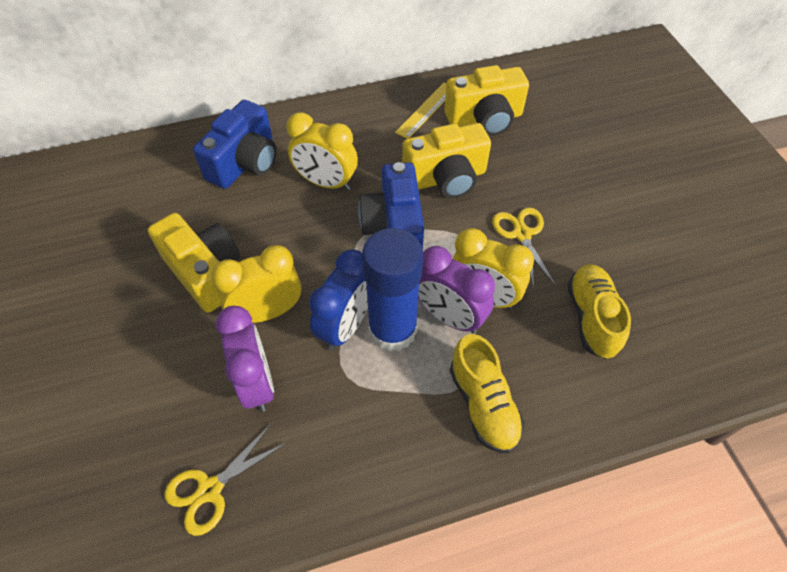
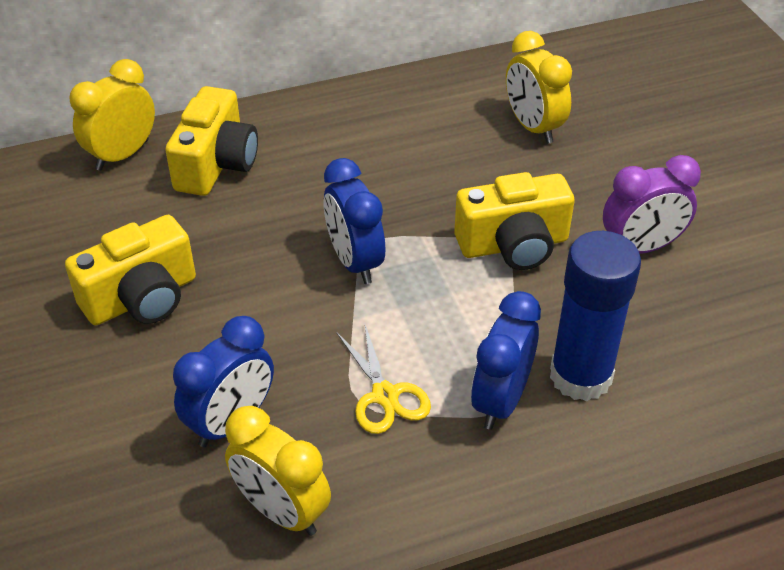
blue camera: [193,100,277,189] [358,162,424,249] = 2 -> none = 0
blue clock: [309,249,368,351] = 1 -> [173,316,274,447] [324,158,385,284] [471,291,541,430] = 3
purple clock: [216,306,274,412] [418,246,495,333] = 2 -> [603,155,701,254] = 1
yellow ruler: [395,82,447,139] = 1 -> none = 0
yellow scissors: [164,424,286,536] [492,207,556,289] = 2 -> [336,325,431,434] = 1
yellow shoe: [450,334,525,453] [567,264,631,359] = 2 -> none = 0

